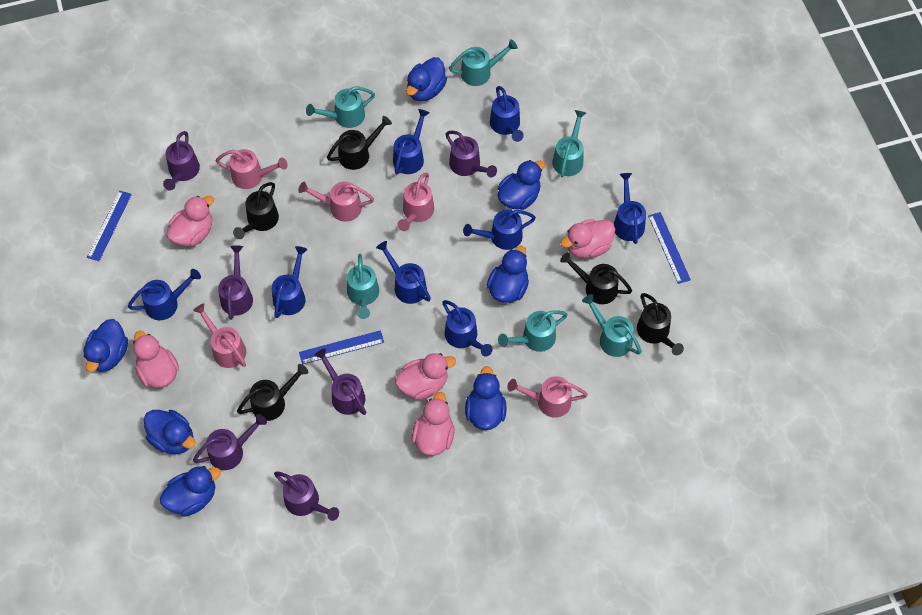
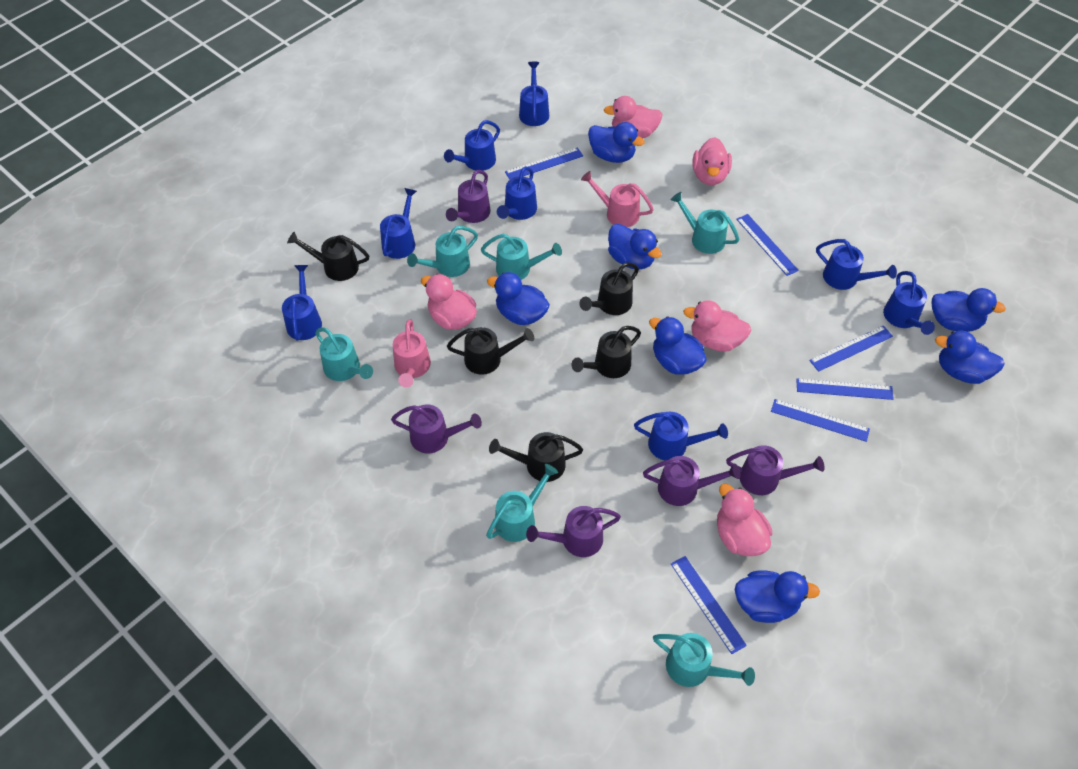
blue ruler: [87,191,132,261] [299,330,384,365] [648,212,691,284] = 3 -> [505,147,583,180] [671,556,747,654] [736,214,799,276] [771,399,870,442] [796,378,894,400] [809,326,893,372] = 6
pink watering can: [193,303,246,368] [216,149,288,189] [298,181,374,222] [398,173,434,231] [507,376,588,418] = 5 -> [393,319,431,388] [581,171,654,227] = 2
purple watering can: [163,131,200,191] [193,414,267,470] [218,245,253,320] [274,471,339,521] [314,348,366,415] [445,131,497,178] = 6 -> [391,404,482,453] [446,170,491,223] [526,506,621,557] [643,456,741,506] [726,445,825,495] = 5

